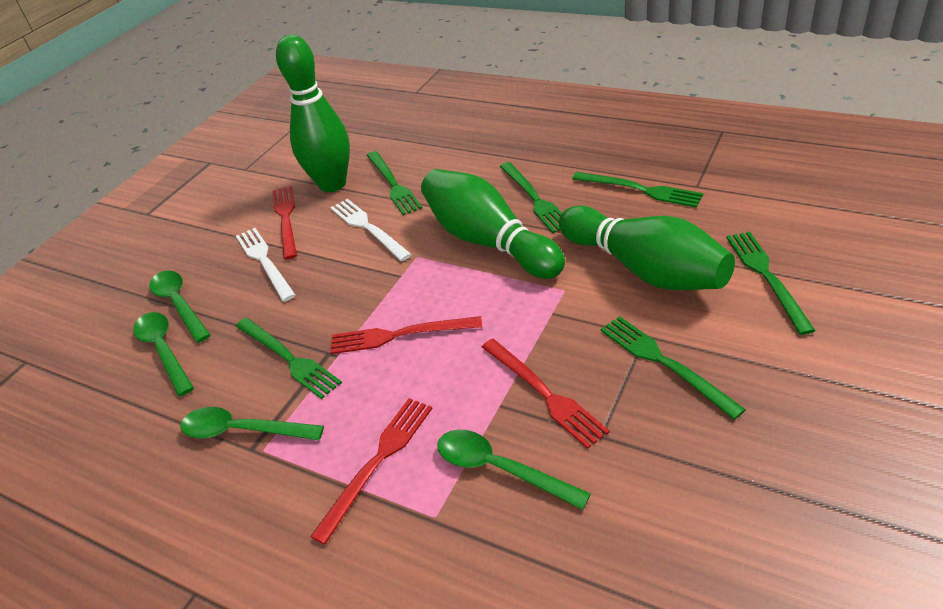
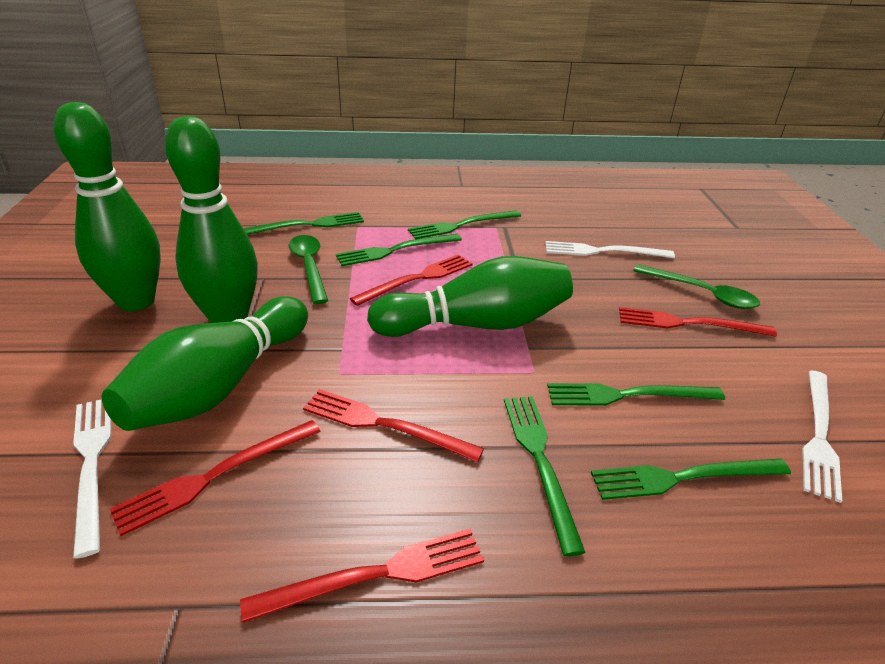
green bowling pin: [276,35,350,192] [421,169,565,279] [559,205,735,290] = 3 -> [53,102,161,311] [102,296,308,431] [165,116,258,323] [367,256,573,337] = 4
green spoon: [133,312,194,396] [149,271,211,343] [180,407,324,440] [437,429,591,510] = 4 -> [289,235,328,304] [633,264,760,309] = 2
red fork: [272,186,297,260] [310,398,433,545] [330,316,482,354] [482,339,610,449] = 4 -> [110,420,321,536] [240,529,484,623] [303,389,484,462] [350,254,473,306] [619,307,777,337] = 5
white fork: [236,228,295,302] [330,199,412,261] = 2 -> [73,400,111,559] [545,241,675,258] [803,371,842,503] = 3

